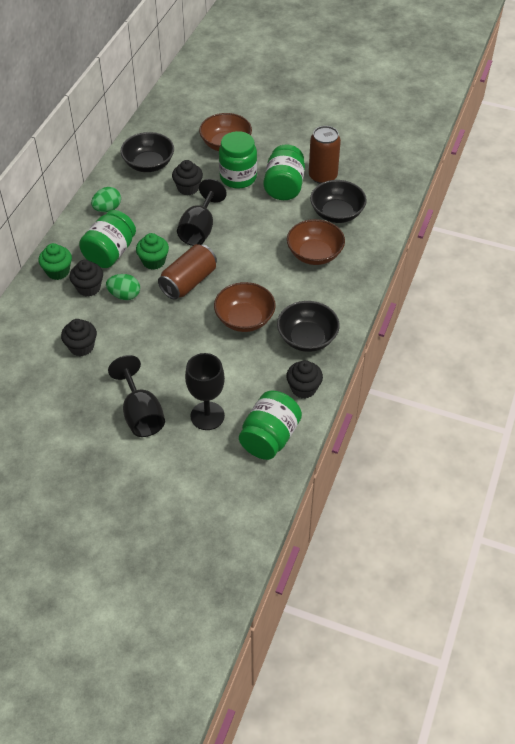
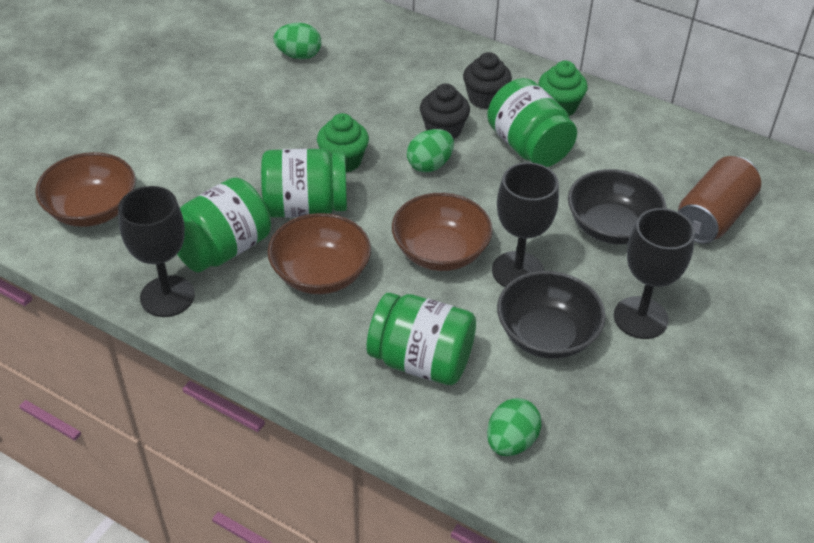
black bowl: [120,132,174,172] [277,301,340,352] [310,180,367,223] = 3 -> [497,271,606,359] [568,169,667,245] = 2
black cupcake: [61,319,97,356] [70,260,103,297] [172,160,203,195] [286,360,323,398] = 4 -> [420,83,470,140] [463,52,512,109] = 2
brown can: [158,244,217,300] [309,126,341,184] = 2 -> [678,156,761,244] = 1
green egg: [91,187,121,212] [106,274,140,300] = 2 -> [273,23,321,59] [407,129,454,173] [487,398,541,456] = 3

